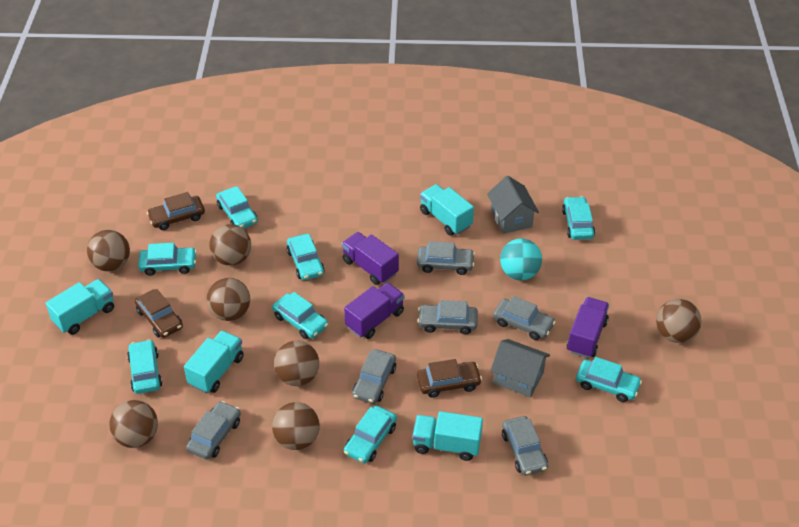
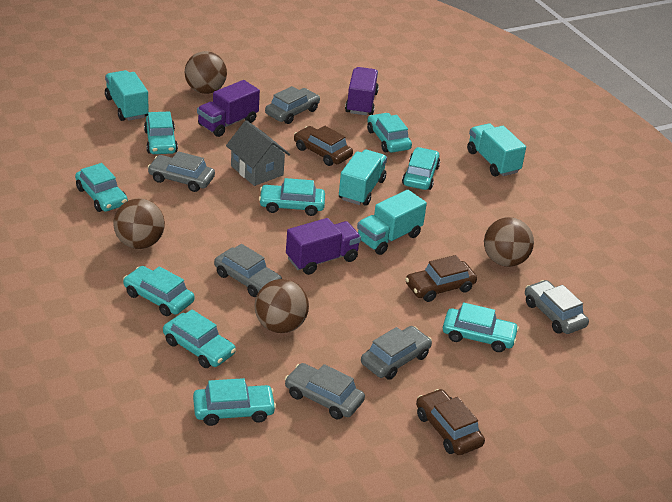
brown ball: [87,230,130,271] [109,400,158,448] [207,278,250,321] [209,224,251,266] [272,402,320,450] [274,341,319,386] [656,299,702,343] = 7 -> [113,199,165,249] [185,51,227,94] [254,279,309,333] [484,217,534,267] = 4
grey house: [487,176,539,234] [490,339,550,398] = 2 -> [226,120,290,186] = 1
turquoise ball: [500,239,542,280] = 1 -> none = 0
turquoise car: [127,339,162,394] [138,243,197,276] [216,186,258,229] [272,292,328,339] [286,234,325,280] [344,406,397,464] [562,196,595,240] [576,357,642,402] = 8 -> [75,163,128,212] [123,266,195,316] [144,112,178,154] [163,310,236,368] [193,378,276,426] [259,178,325,216] [367,113,412,153] [402,147,440,190] [443,302,519,352] = 9

